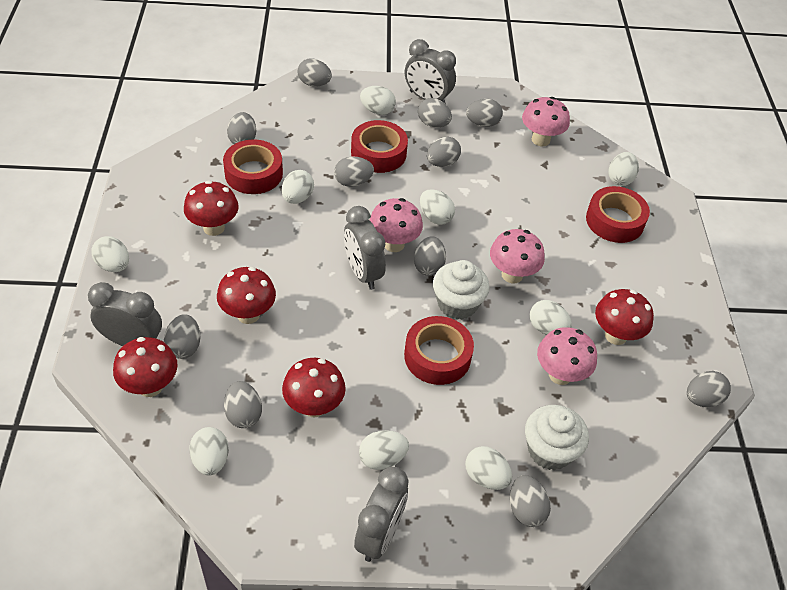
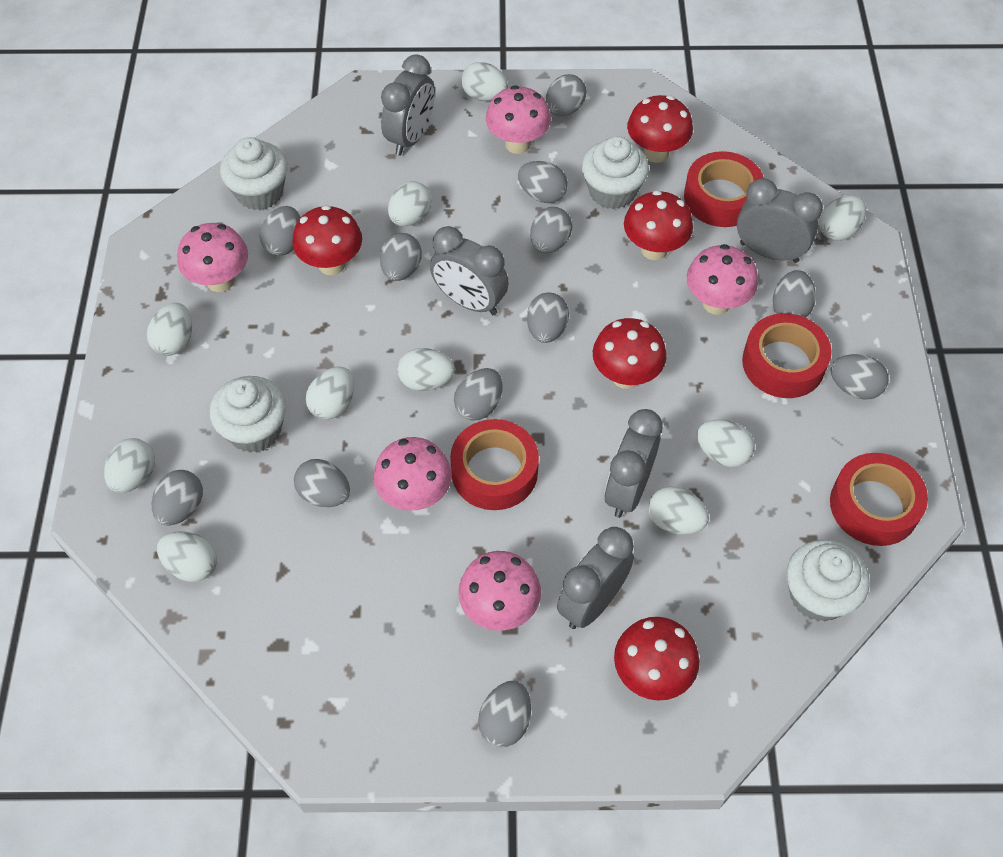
grey clock: [88,282,162,346] [344,206,386,290] [354,467,409,562] [405,39,456,104] = 4 -> [381,54,435,156] [430,226,509,315] [557,527,634,629] [605,409,663,518] [737,178,823,263] = 5
grey egg: [164,314,200,359] [224,381,262,428] [227,112,256,144] [298,58,332,87] [334,157,374,187] [414,236,446,276] [418,98,452,127] [427,136,461,167] [466,99,503,127] [510,475,551,527] [687,371,731,407] = 11 -> [152,470,203,526] [259,206,301,256] [294,459,350,507] [380,233,422,281] [454,368,503,421] [478,681,531,747] [518,161,568,203] [527,293,569,343] [530,207,572,253] [546,74,586,116] [773,270,816,318] [830,354,889,400] = 12
pink mushroom: [370,198,423,252] [490,229,545,283] [522,97,570,146] [537,327,597,385] = 4 -> [177,223,248,292] [373,437,452,511] [458,551,541,631] [486,85,551,154] [687,244,758,315] = 5
white cupcake: [433,260,490,320] [525,405,589,470] = 2 -> [210,376,286,453] [220,137,288,210] [582,136,649,209] [786,540,870,621] = 4
white egg: [92,236,129,272] [189,427,229,476] [282,170,314,204] [359,430,409,470] [360,86,396,115] [420,189,455,225] [465,446,512,490] [529,300,572,335] [608,152,639,186] = 9 -> [104,438,155,493] [147,303,192,356] [157,531,217,582] [306,367,354,420] [388,181,432,226] [397,348,455,391] [461,62,508,101] [649,486,709,534] [697,419,755,467] [819,195,866,241] = 10

